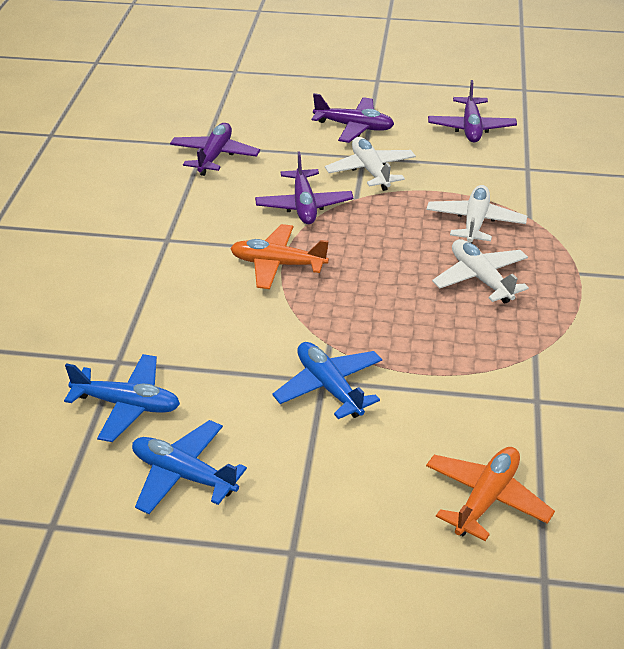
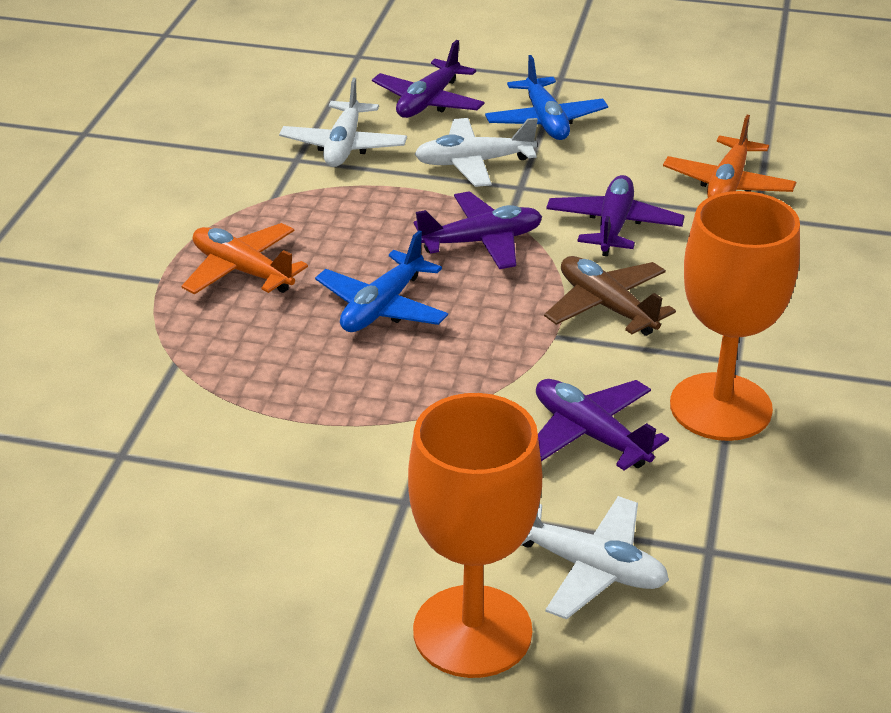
blue plane: [64,354,180,442] [132,420,247,514] [272,342,382,419] = 3 -> [315,230,448,332] [485,55,608,140] = 2
brown plane: none = 0 -> [544,256,676,336] = 1
orange goblet: none = 0 -> [408,393,542,678] [670,191,800,441] = 2

